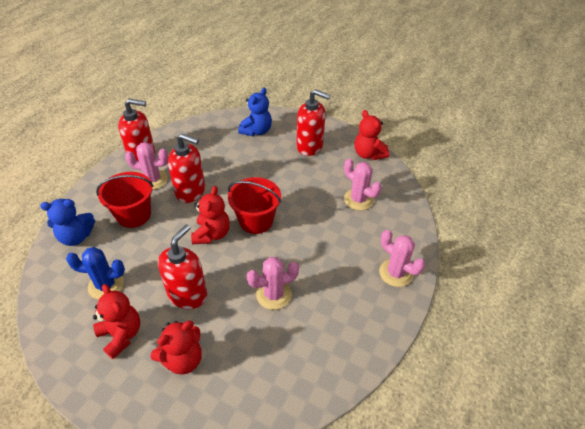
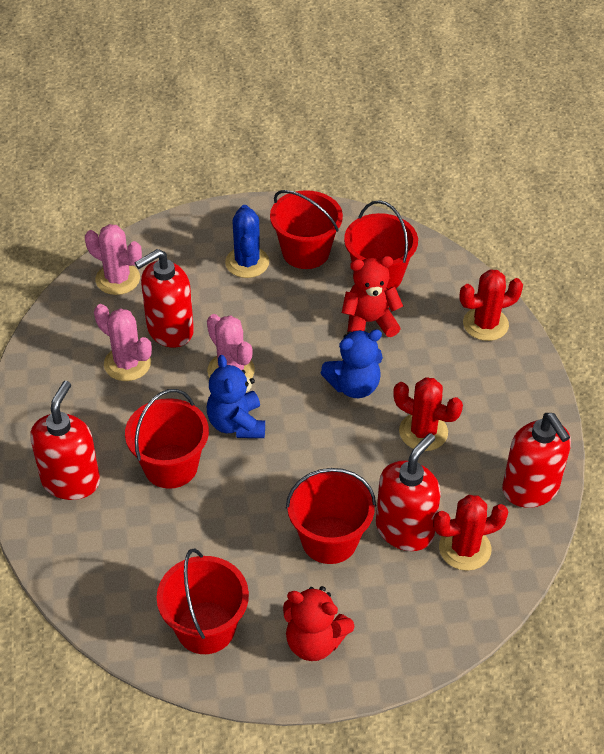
pink cactus: [125,142,168,190] [246,257,299,310] [344,158,381,210] [379,230,425,287] = 4 -> [85,224,142,295] [94,304,152,381] [207,314,255,379] = 3
red bucket: [96,172,154,228] [228,177,281,234] = 2 -> [125,389,209,489] [157,548,249,654] [270,190,343,269] [286,468,376,564] [344,200,418,289] = 5
red cactus: none = 0 -> [393,377,463,451] [433,495,508,571] [459,269,523,341] = 3
red teddy bear: [93,284,140,359] [150,321,202,375] [191,186,230,244] [354,110,389,160] = 4 -> [283,586,354,661] [342,256,403,337] = 2

